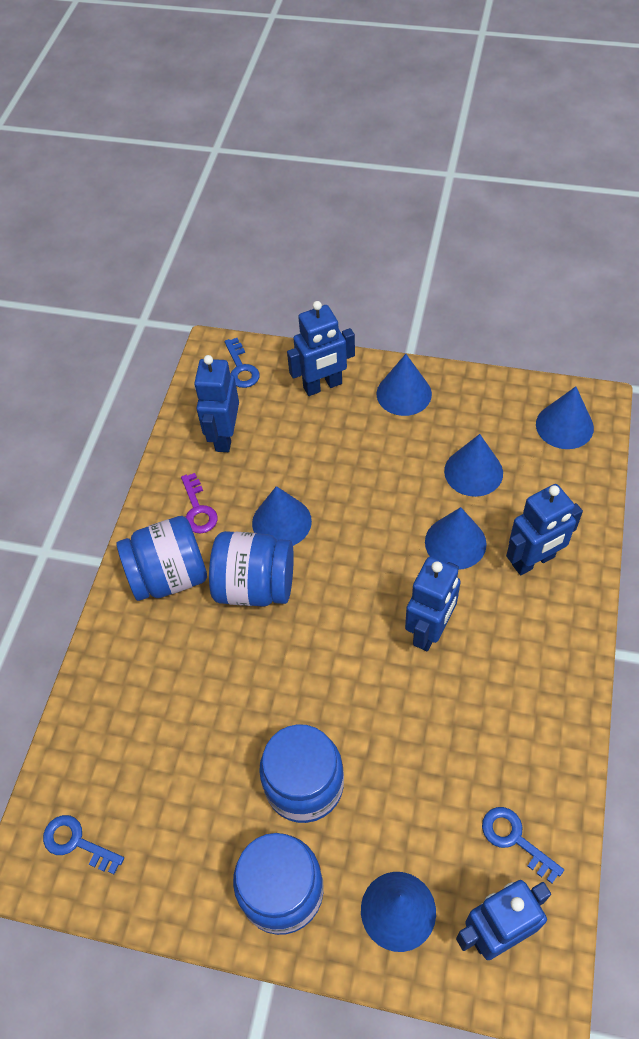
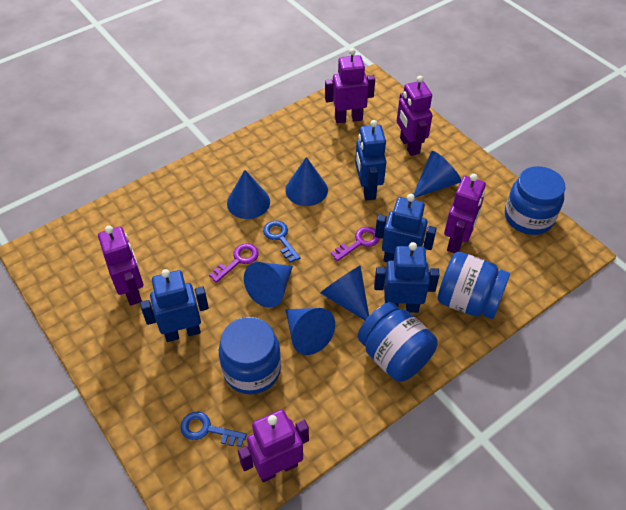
blue key: [43,815,124,874] [224,338,260,388] [482,807,564,883] = 3 -> [180,412,247,447] [263,221,301,263] = 2
blue robot: [194,355,239,452] [287,301,355,396] [405,557,461,651] [456,880,551,960] [506,484,583,575] = 5 -> [140,269,209,342] [355,120,386,200] [374,242,439,313] [375,194,437,262] = 4
purple key: [181,473,218,533] = 1 -> [209,243,259,283] [331,227,380,261] = 2
purple robot: none = 0 -> [98,226,143,306] [238,410,309,482] [325,48,375,123] [397,76,432,156] [444,174,486,253] = 5

